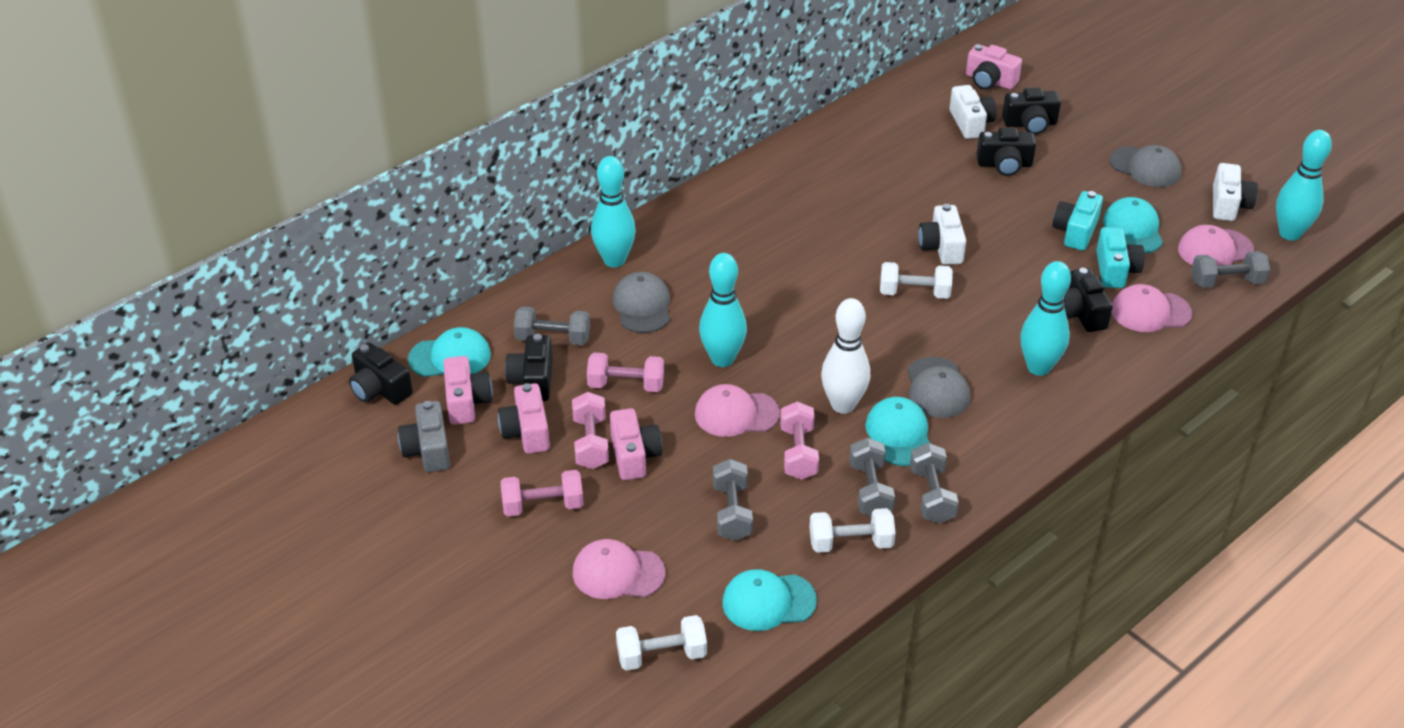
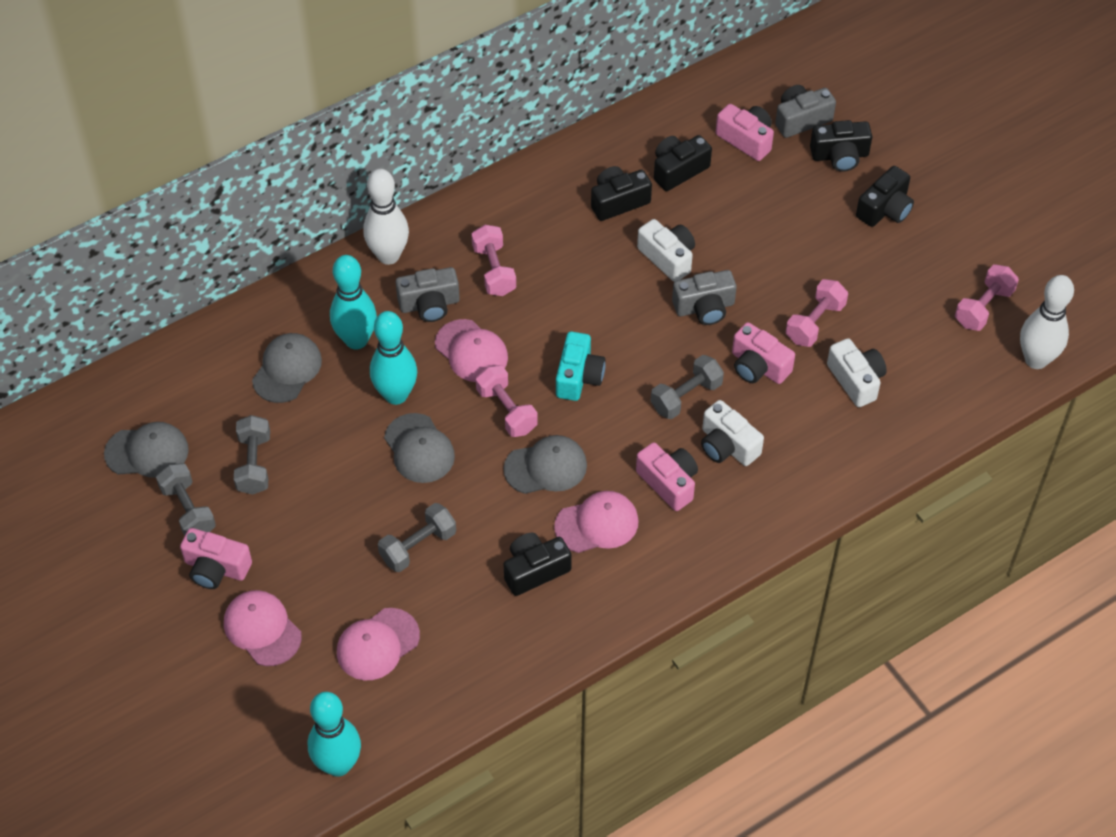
grey camera: [398,401,450,472] = 1 -> [396,267,460,322] [672,270,737,325] [775,85,836,138] = 3
grey cap: [613,272,670,333] [907,357,971,418] [1110,145,1181,187] = 3 -> [104,422,189,478] [252,333,322,403] [384,413,455,483] [504,435,587,494] = 4
grey dumbbell: [514,307,590,345] [713,459,753,541] [849,438,895,516] [910,443,959,524] [1191,251,1270,288] = 5 -> [156,463,216,536] [234,415,270,495] [378,503,456,572] [651,355,724,419] = 4
turquoise bowling pin: [591,156,636,267] [699,253,747,367] [1020,261,1071,376] [1276,130,1332,241] = 4 -> [308,692,361,777] [330,255,377,350] [370,311,417,405] = 3
turquoise camera: [1053,191,1103,250] [1096,227,1145,288] = 2 -> [556,331,606,401] = 1
turquoise cap: [408,327,491,377] [722,569,817,631] [865,397,930,466] [1103,197,1163,253] = 4 -> none = 0
white bowling pin: [821,298,870,414] = 1 -> [363,169,409,265] [1020,275,1074,369] = 2
white dumbbell: [616,615,707,671] [810,508,896,553] [880,262,953,299] = 3 -> none = 0

